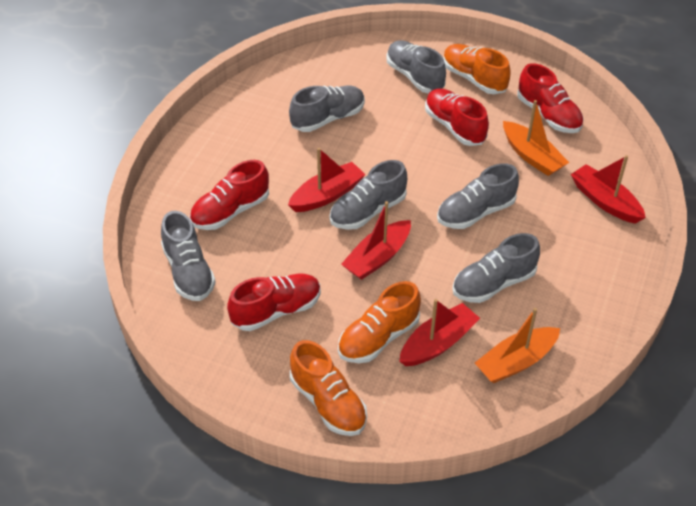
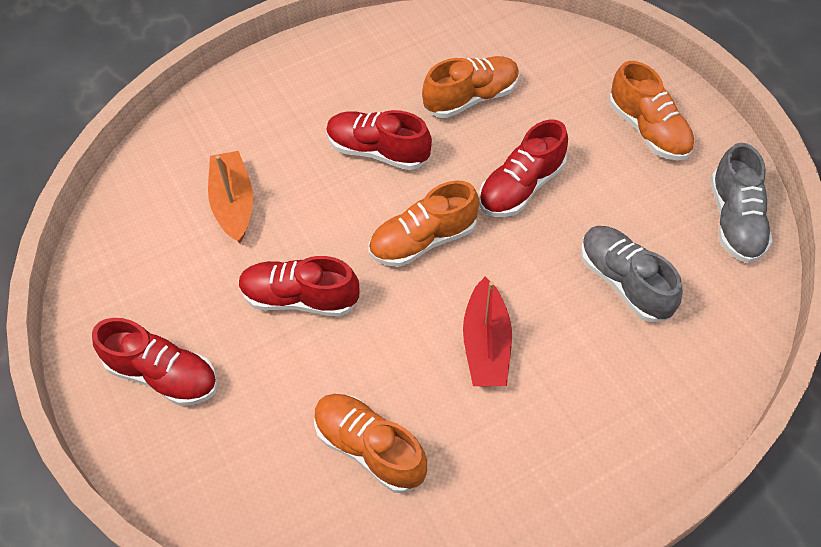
grey shoe: [161,211,216,301] [289,86,365,132] [330,160,407,230] [387,40,446,94] [437,163,519,229] [452,233,540,303] = 6 -> [581,226,683,322] [711,143,773,263] = 2
orange boat: [475,308,560,383] [503,100,569,176] = 2 -> [208,151,253,243] = 1
orange shoe: [290,340,367,436] [338,281,421,363] [443,44,511,94] = 3 -> [314,394,427,493] [369,180,479,267] [422,56,520,118] [609,61,695,161] = 4
red boat: [288,148,366,212] [341,201,411,280] [399,299,480,366] [571,155,646,224] = 4 -> [463,277,512,386] = 1

